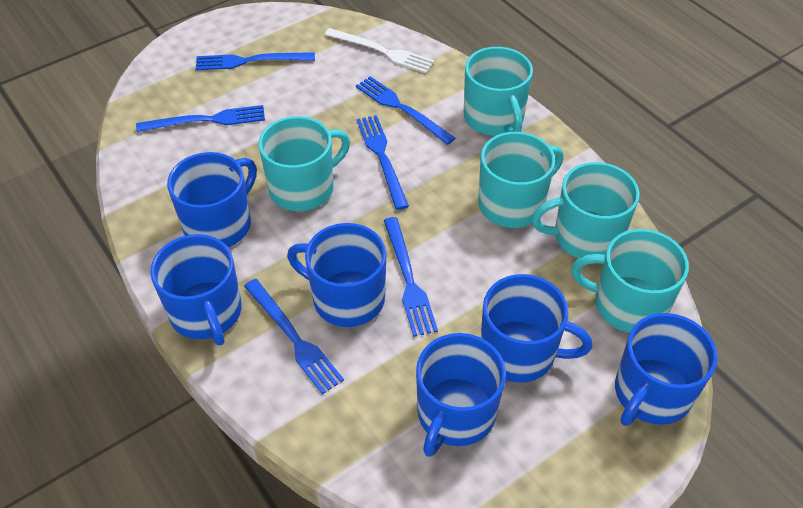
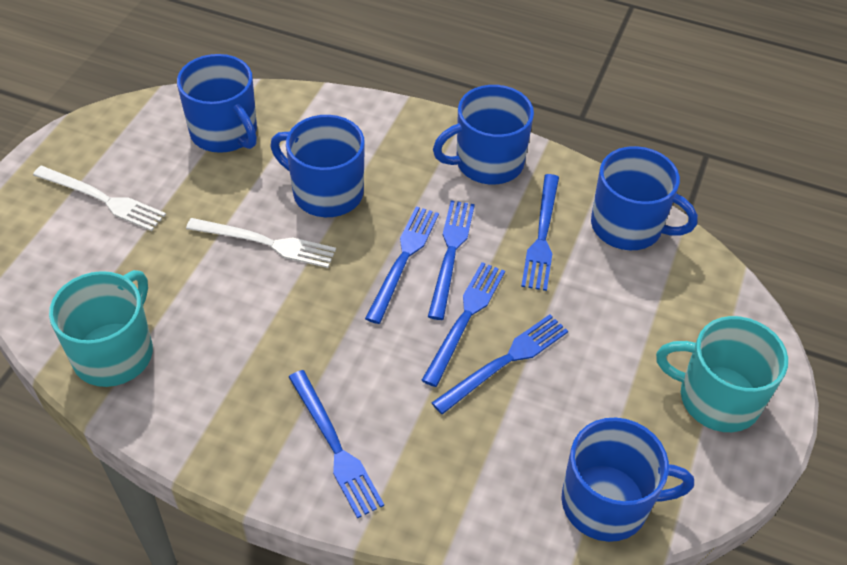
blue mug: [150,234,242,346] [167,152,257,247] [287,223,386,327] [416,333,506,457] [481,274,592,383] [615,313,718,426] = 6 -> [177,54,257,153] [270,115,365,217] [433,85,534,184] [561,417,694,542] [591,146,698,250] = 5
turquoise mug: [258,116,350,211] [464,47,533,136] [478,132,564,228] [532,162,640,258] [571,229,689,333] = 5 -> [49,270,153,387] [656,316,788,432] = 2
white fork: [324,28,435,73] = 1 -> [33,166,166,231] [186,218,336,268] = 2

